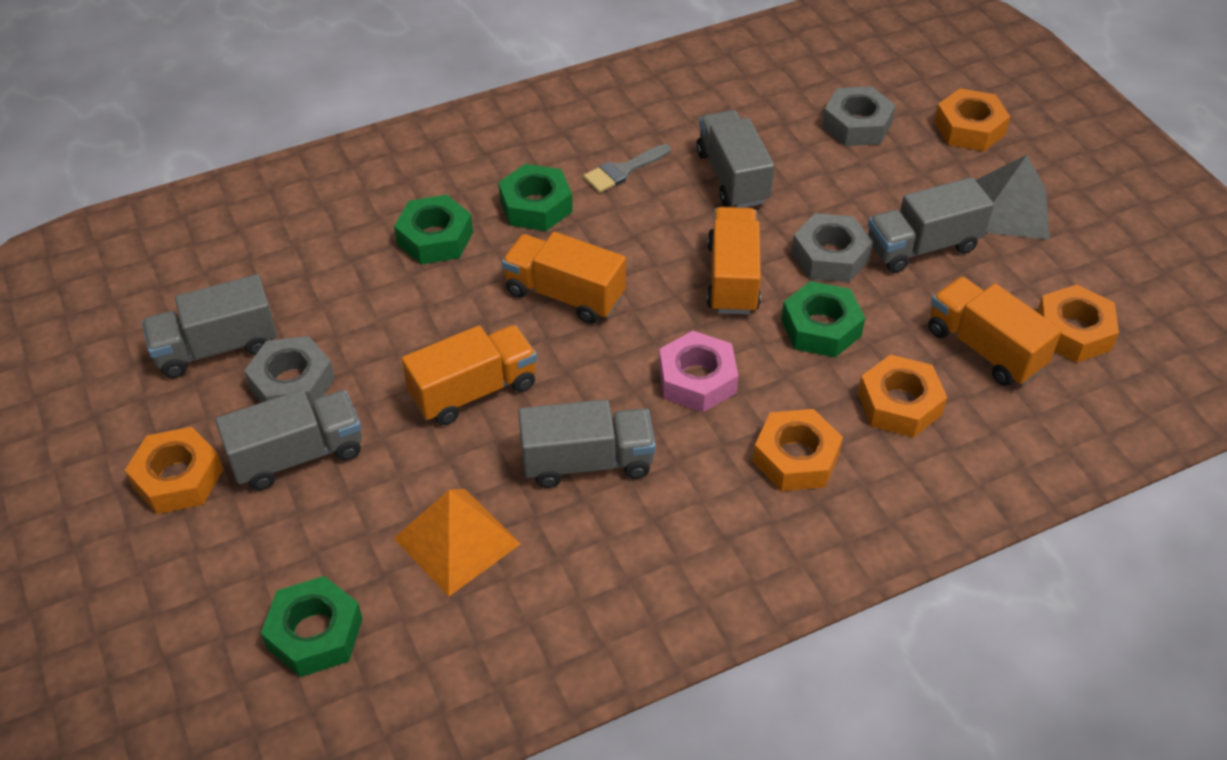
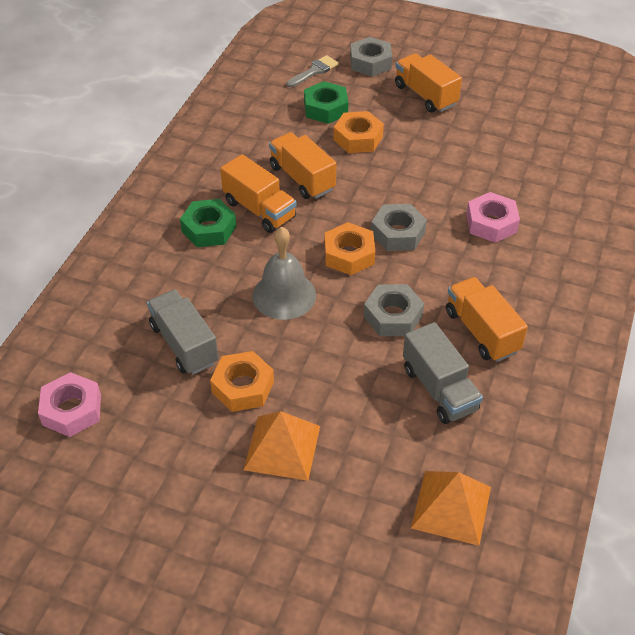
green nut: [261,576,363,677] [394,195,473,264] [498,164,573,231] [781,281,865,358] = 4 -> [180,199,236,247] [304,81,348,124] = 2
grey bell: none = 0 -> [252,227,316,320] = 1
grey pyramid: [976,155,1050,240] = 1 -> none = 0
grey truck: [142,274,277,378] [215,390,362,490] [518,399,656,488] [696,110,775,208] [868,177,994,273] = 5 -> [147,289,218,375] [403,322,483,424] = 2
orange nut: [125,427,223,514] [753,409,843,491] [858,354,947,438] [934,88,1011,151] [1037,285,1119,363] = 5 -> [210,351,274,412] [324,222,375,275] [334,111,384,153] = 3
orange pyramid: [394,489,521,597] = 1 -> [244,411,320,481] [411,471,491,546] = 2
pink nut: [659,331,738,412] = 1 -> [38,372,101,437] [466,192,520,243] = 2

